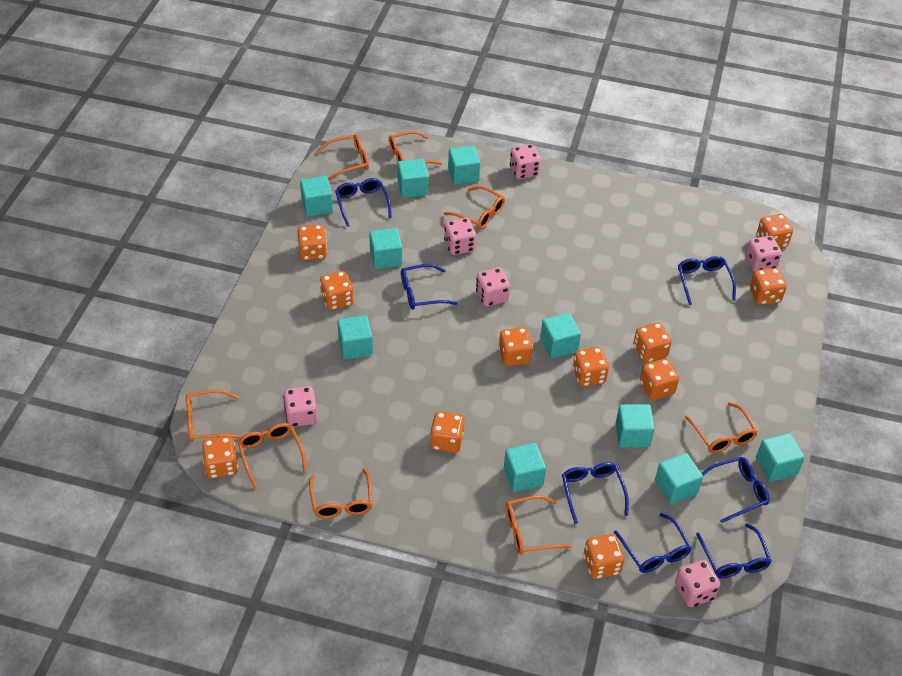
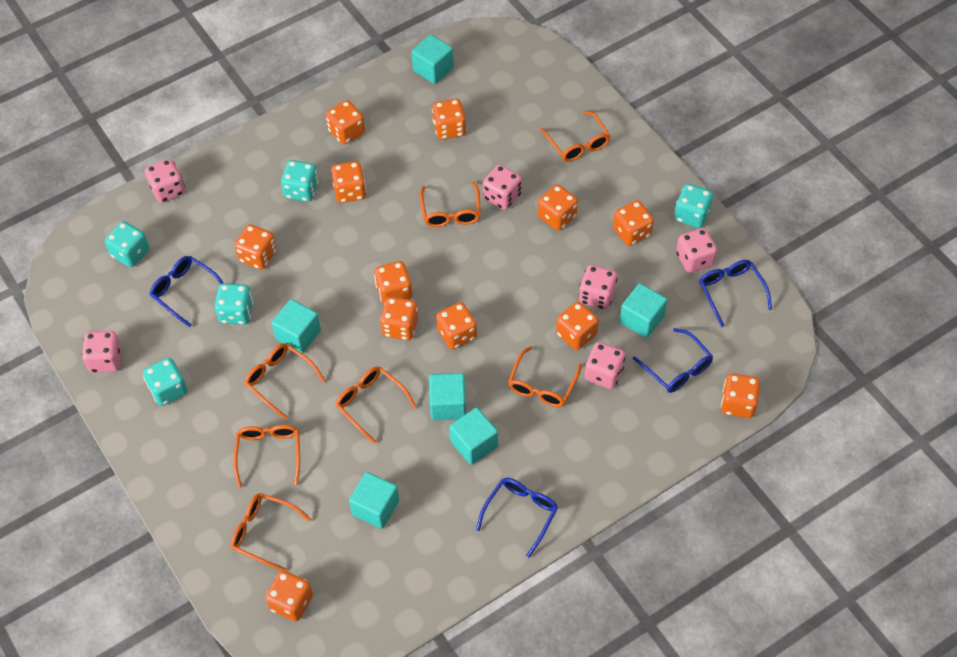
blue glasses: [335,178,392,227] [401,264,457,309] [562,462,629,524] [614,513,692,573] [678,256,736,305] [696,523,772,578] [701,457,770,523] = 7 -> [150,256,223,327] [476,478,558,558] [633,328,713,393] [699,260,772,327] = 4
orange dice: [201,436,238,479] [297,225,327,261] [320,271,354,310] [430,411,465,453] [498,327,533,366] [573,347,609,387] [584,534,625,579] [633,322,672,363] [640,359,679,400] [750,268,787,305] [757,214,793,248] = 11 -> [234,224,277,269] [265,570,313,621] [326,100,365,145] [331,161,366,203] [374,261,412,304] [380,297,418,340] [432,99,466,140] [436,302,477,350] [538,184,578,231] [556,302,599,350] [613,200,654,246] [721,373,760,418] = 12
orange glasses: [186,390,242,442] [237,423,307,488] [309,469,373,519] [317,134,369,181] [389,131,442,165] [444,186,505,229] [506,495,572,554] [685,402,758,453] = 8 -> [230,493,311,571] [233,425,300,488] [244,343,325,419] [335,366,416,444] [420,181,481,227] [508,346,582,407] [540,111,610,162] = 7
turquoise cube: [300,176,333,217] [337,315,373,360] [369,228,402,269] [398,159,429,198] [448,145,480,185] [504,443,546,492] [540,313,581,359] [616,404,655,447] [655,453,703,504] [756,433,805,482] = 10 -> [272,299,321,353] [349,472,399,529] [411,34,454,84] [429,373,466,420] [449,407,498,465] [620,283,667,338] = 6
turquoise dice: none = 0 -> [105,221,149,267] [143,358,188,406] [214,283,254,325] [281,160,319,202] [674,184,713,228] = 5

